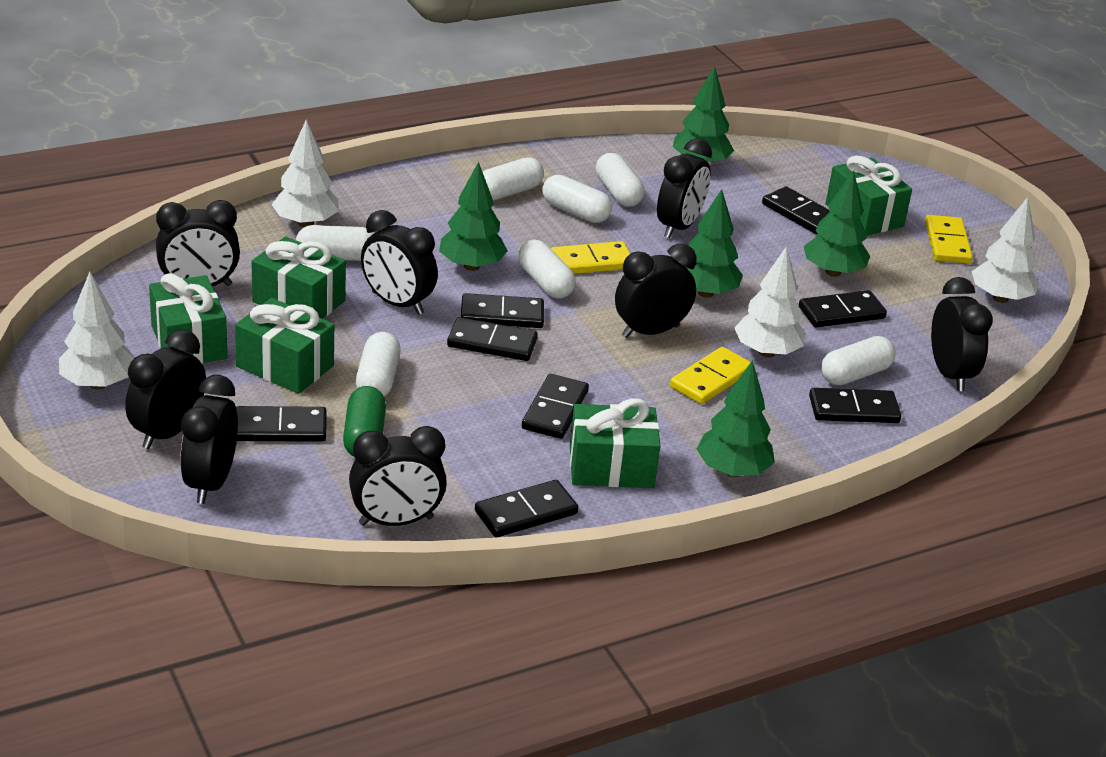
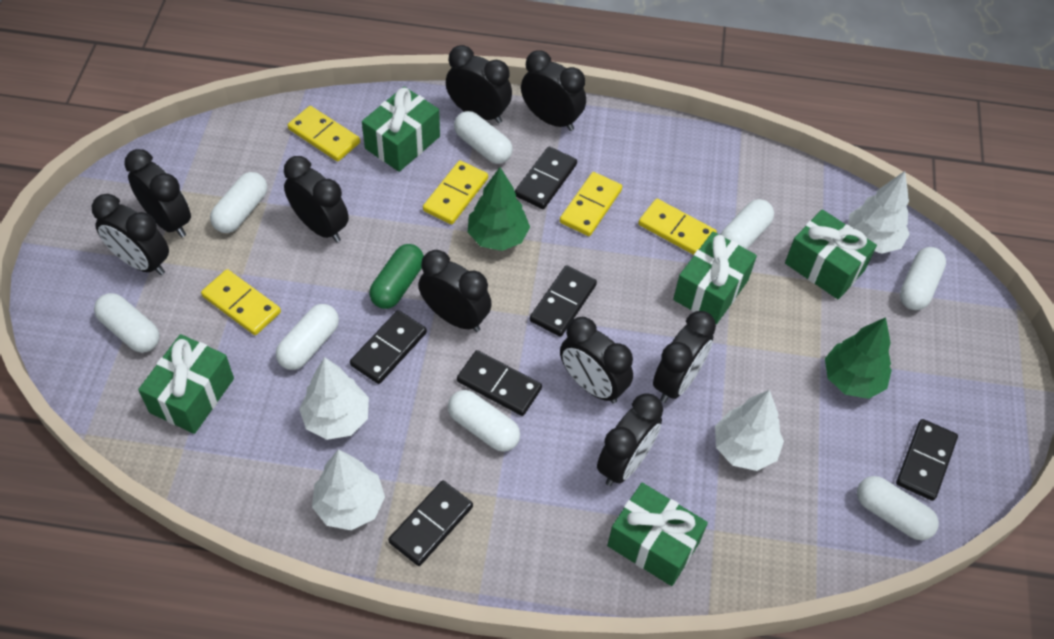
black clock: [125,329,206,449] [156,200,240,286] [180,375,238,504] [349,426,447,526] [361,210,438,315] [615,244,697,338] [657,138,712,238] [931,277,993,391] = 8 -> [92,194,169,275] [124,149,191,237] [284,156,349,242] [418,250,492,332] [446,45,512,124] [521,50,586,131] [560,317,633,404] [597,393,663,486] [653,311,716,403] = 9
black domino: [236,406,327,442] [447,317,538,361] [461,293,544,328] [475,480,578,537] [522,374,589,439] [762,186,830,234] [799,290,887,327] [809,388,901,423] = 8 -> [350,310,427,384] [388,481,473,566] [457,350,542,416] [515,147,577,209] [530,265,597,337] [896,419,958,501] = 6
green tree: [439,161,508,271] [673,66,734,162] [686,189,743,298] [697,360,775,477] [804,171,870,277] = 5 -> [468,167,530,251] [825,317,892,399] = 2
white capsule: [296,225,374,261] [356,332,401,397] [483,157,544,200] [518,240,576,299] [542,175,612,223] [596,153,644,207] [821,336,896,385] = 7 -> [94,293,160,353] [210,172,267,233] [276,304,339,370] [448,390,520,452] [454,111,513,164] [720,199,774,249] [857,476,939,540] [900,247,946,310] = 8
yellow domino: [551,241,631,274] [670,347,751,404] [925,215,973,264] = 3 -> [201,269,281,335] [288,106,360,161] [423,160,488,224] [560,172,622,236] [638,199,717,255] = 5

